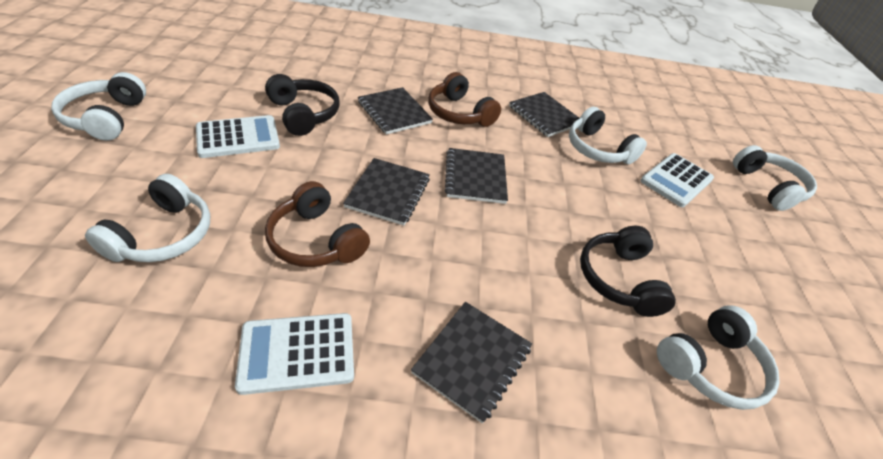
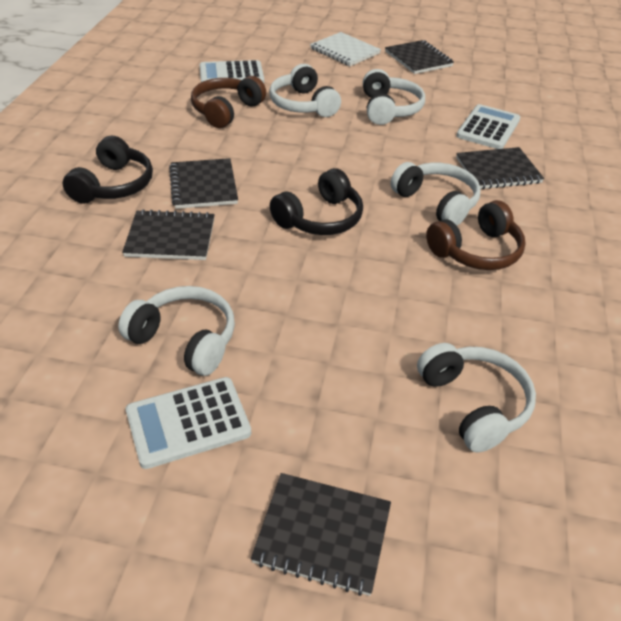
white notebook: none = 0 -> [310,32,381,66] = 1

